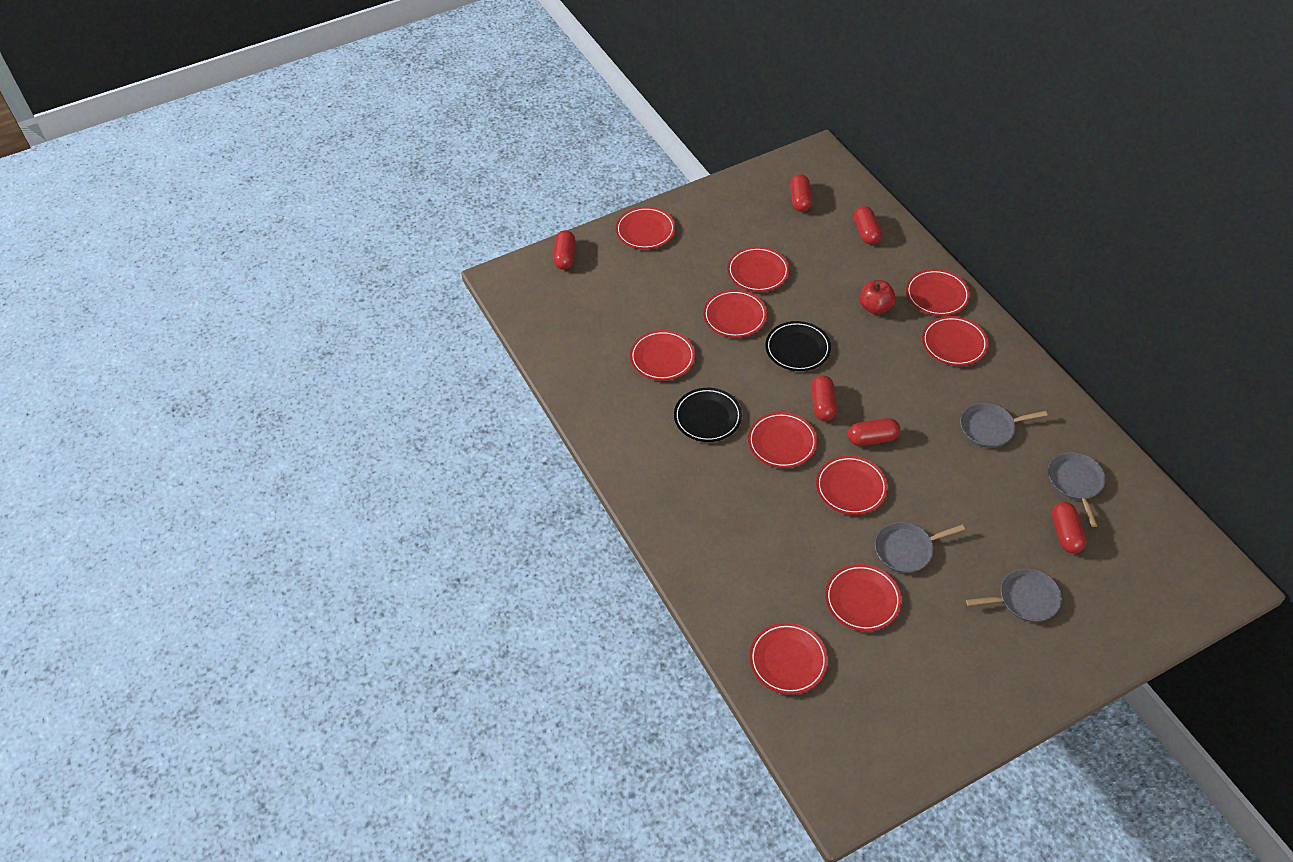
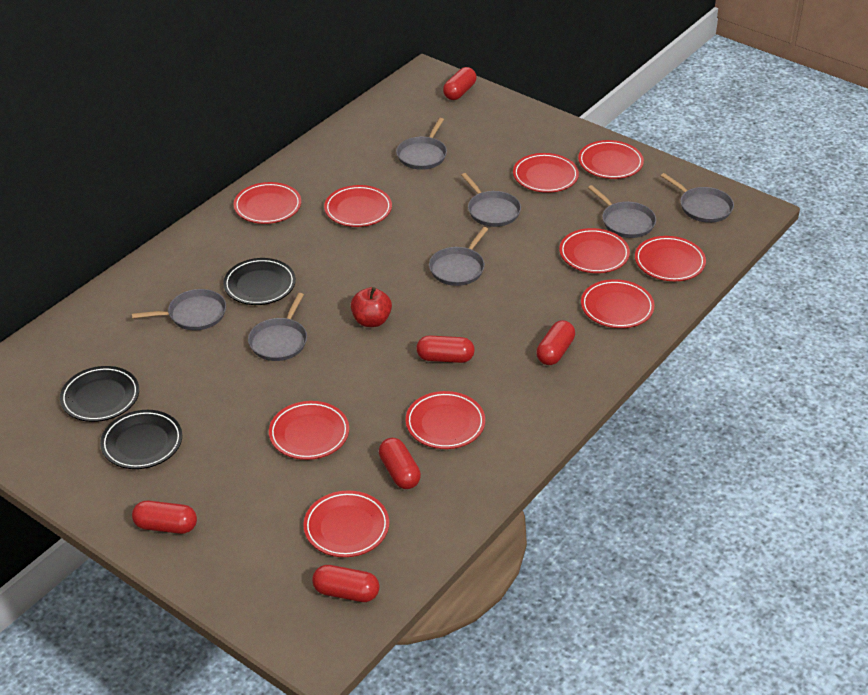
black plate: [674,388,742,442] [765,321,831,371] = 2 -> [60,366,139,422] [100,410,182,469] [223,258,296,305] = 3
grey pan: [875,522,965,573] [960,403,1048,448] [966,568,1062,622] [1048,452,1106,527] = 4 -> [132,289,226,330] [248,293,307,361] [396,118,447,170] [429,227,488,286] [461,173,521,227] [588,185,656,238] [661,173,734,223] = 7

